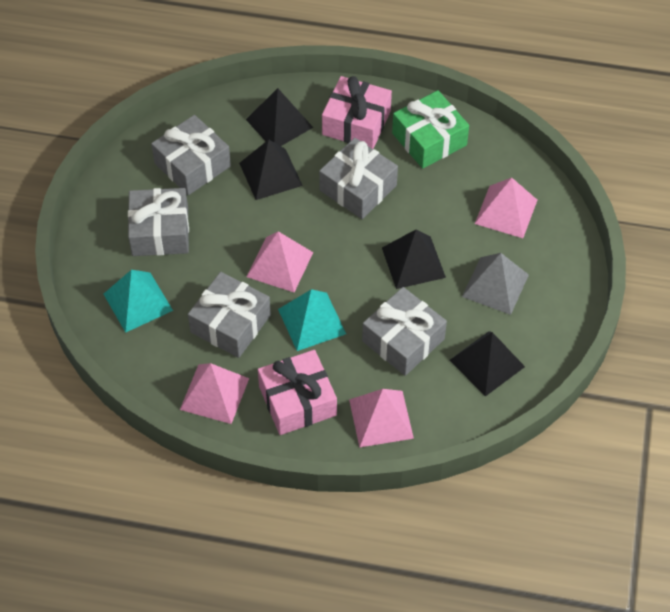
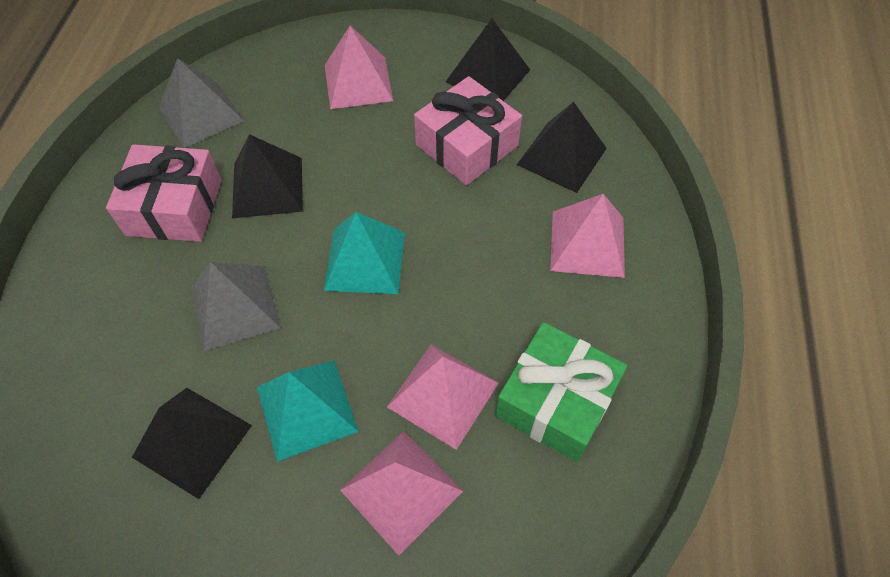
grey gift: [128,188,189,256] [151,115,231,195] [188,272,271,358] [319,138,398,219] [362,287,447,376] = 5 -> none = 0
grey pyramid: [462,253,529,315] = 1 -> [159,58,244,148] [191,262,281,351] = 2

